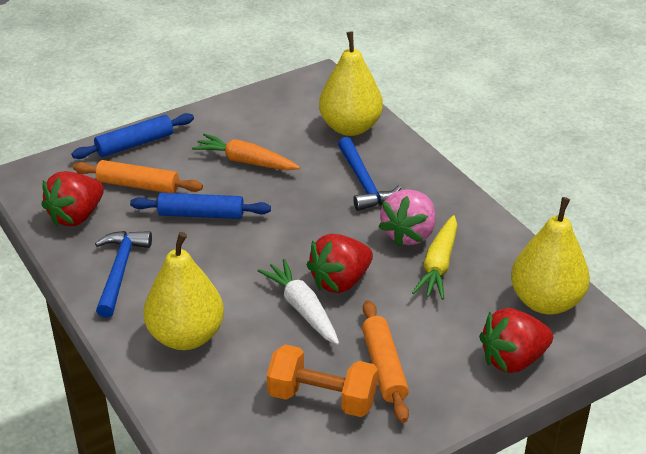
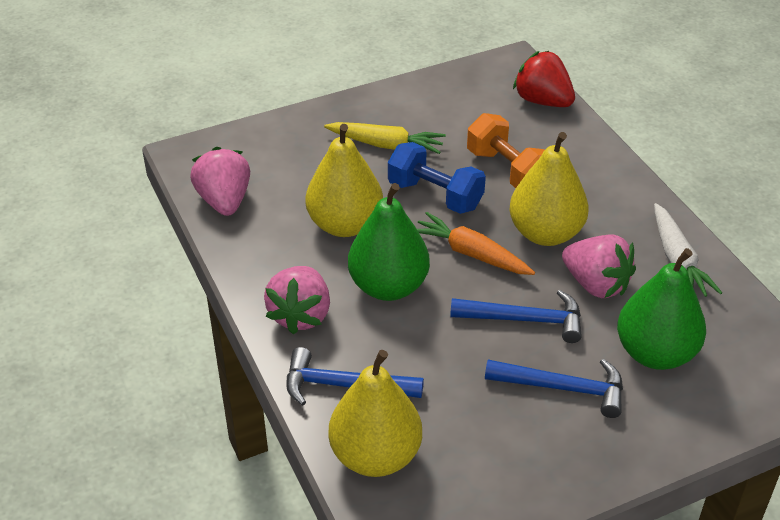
blue dumbbell: none = 0 -> [388,142,486,214] = 1
blue hammer: [95,231,152,318] [338,137,401,211] = 2 -> [286,347,424,406] [450,290,582,343] [485,359,623,418] = 3
blue rolling pin: [71,113,194,159] [130,193,271,219] = 2 -> none = 0
green pear: none = 0 -> [348,183,430,301] [617,248,706,370] = 2
orange rolling pin: [73,160,203,193] [362,300,409,423] = 2 -> none = 0
pink strawberry: [379,189,436,247] = 1 -> [190,147,250,216] [264,266,330,335] [562,235,636,298] = 3
red strawberry: [42,171,104,226] [307,234,373,293] [479,308,553,373] = 3 -> [513,51,575,107] = 1

